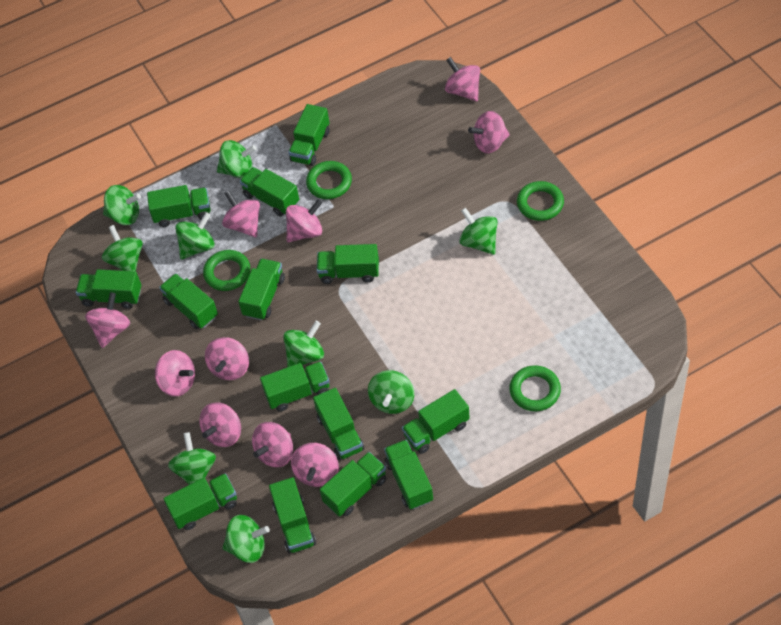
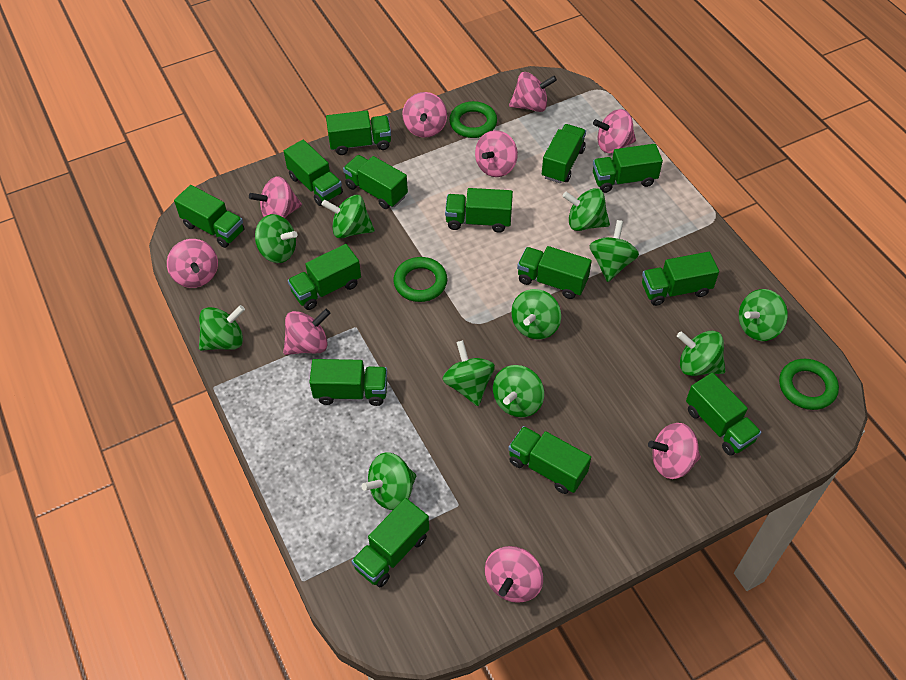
green ring: [203,250,250,291] [306,161,352,199] [509,365,561,411] [517,181,564,221] = 4 -> [393,257,447,302] [449,101,497,138] [779,359,839,410] = 3
green spinning top: [102,225,143,271] [103,185,141,225] [168,432,216,485] [175,212,215,259] [217,140,257,178] [222,515,270,563] [283,321,324,367] [368,370,414,414] [459,208,498,255] = 9 -> [199,305,245,351] [255,214,297,263] [321,195,375,238] [361,452,416,510] [443,340,495,406] [493,365,544,417] [511,289,561,340] [562,188,610,231] [589,220,639,282] [677,331,725,376] [739,289,788,341] = 11
pink spinning top: [85,292,130,348] [155,350,195,397] [199,402,241,447] [205,337,249,380] [222,191,260,238] [252,422,293,467] [286,199,322,242] [291,443,339,487] [445,57,480,101] [468,111,510,153] = 10 -> [167,239,218,288] [249,176,302,218] [283,309,331,355] [402,92,447,138] [475,130,518,177] [485,546,543,603] [509,72,557,112] [593,109,636,153] [648,423,701,479] = 9

